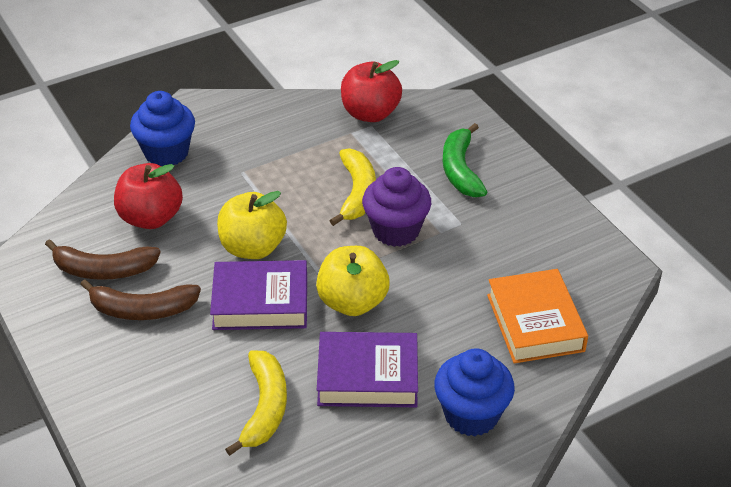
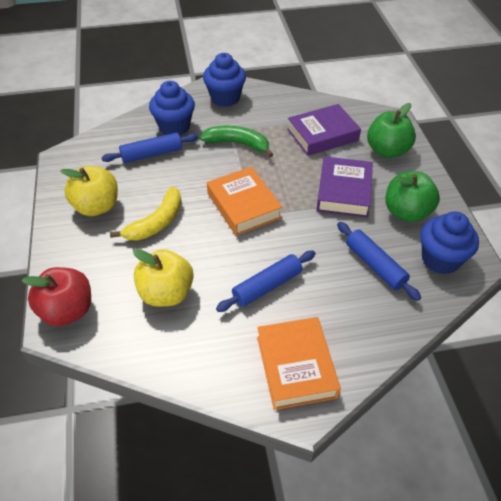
blue cupcake: [130,91,195,166] [434,348,515,436] = 2 -> [149,81,195,135] [203,53,246,107] [420,212,479,274] = 3
blue rolling pin: none = 0 -> [101,132,198,163] [216,251,315,312] [337,222,421,301] = 3
brown banana: [45,239,161,280] [80,279,201,320] = 2 -> none = 0
green apple: none = 0 -> [367,103,416,158] [385,171,440,222] = 2
orange book: [487,269,588,363] = 1 -> [207,167,282,236] [257,317,341,410] = 2
purple cupcake: [362,167,431,247] = 1 -> none = 0
red apple: [114,163,183,229] [341,60,402,122] = 2 -> [21,267,91,326] = 1
yellow banana: [225,350,287,456] [330,148,376,226] = 2 -> [110,187,181,240] = 1

